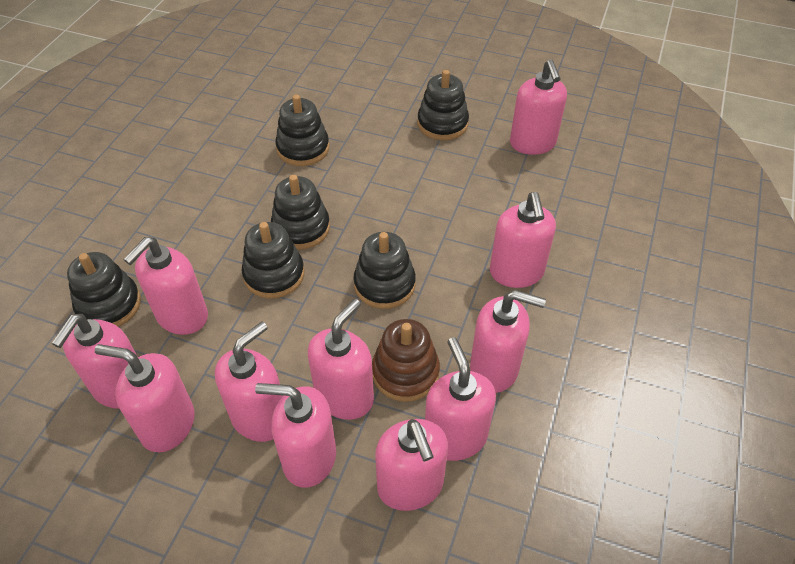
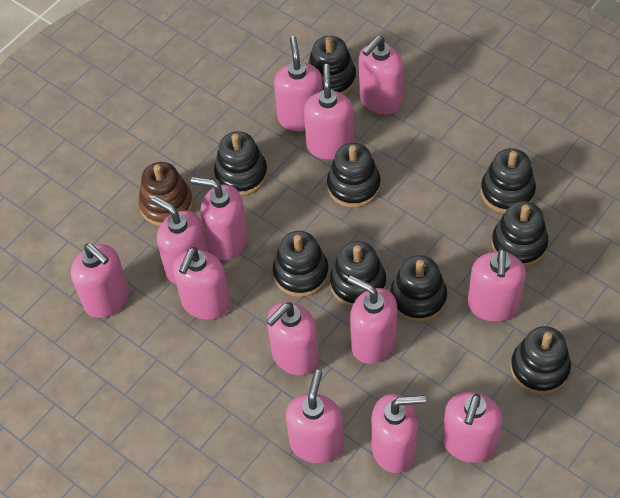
black stacking toy: [67,252,141,327] [242,222,305,299] [271,175,330,250] [276,94,329,166] [353,232,416,309] [417,70,469,140] = 6 -> [214,131,268,196] [273,231,329,297] [308,36,356,95] [327,143,381,208] [330,241,386,307] [390,255,447,322] [481,148,536,213] [492,201,548,267] [510,326,571,395] = 9
pink soap dispenser: [51,314,138,409] [95,344,195,452] [123,237,208,335] [215,322,283,442] [255,383,336,488] [308,299,374,420] [375,419,448,511] [425,337,496,461] [470,290,546,393] [490,192,556,288] [510,59,567,155] = 11 -> [71,243,129,318] [151,196,208,284] [173,247,230,320] [191,177,248,261] [266,302,319,376] [274,36,323,131] [286,370,344,463] [304,64,354,160] [348,276,397,364] [359,36,403,115] [371,394,426,473] [442,392,502,463] [468,249,526,322] = 13

